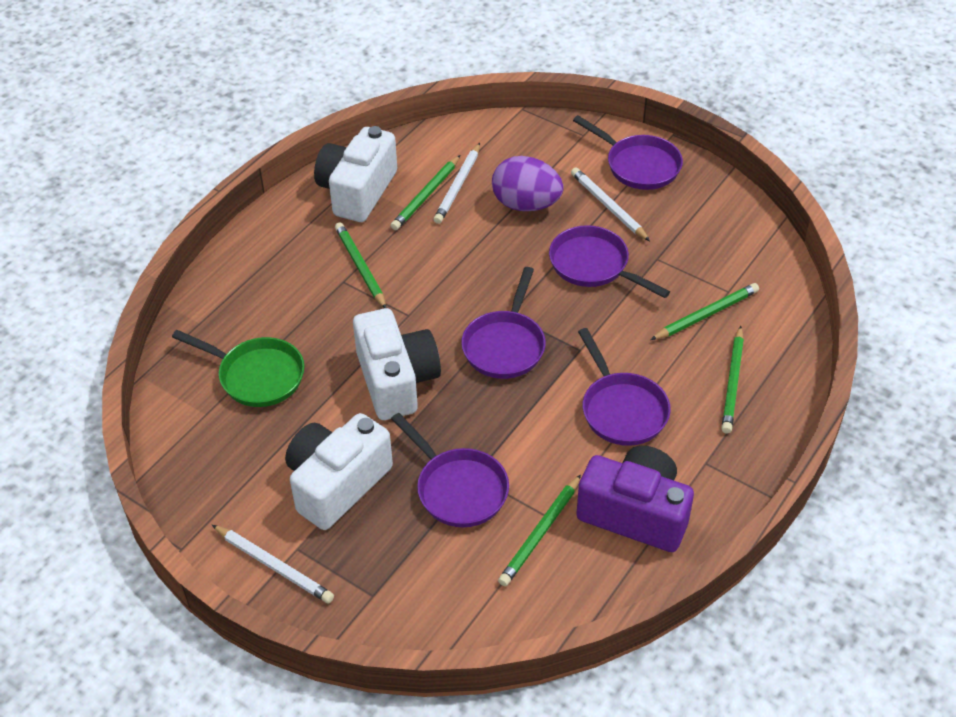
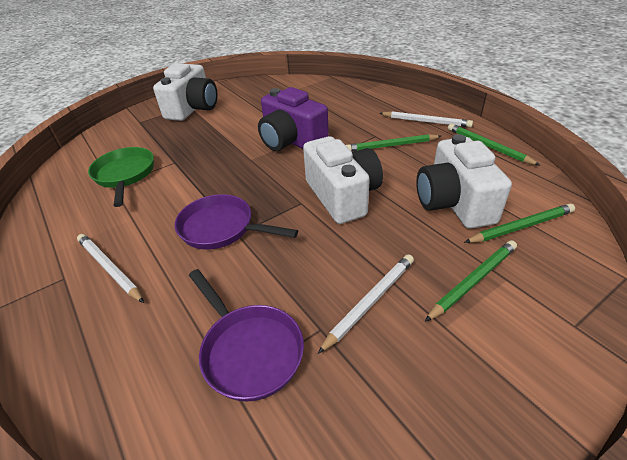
green pencil: [335,222,386,308] [391,155,460,230] [498,474,581,586] [650,283,759,340] [721,326,744,433] = 5 -> [346,134,441,152] [425,240,517,322] [448,123,541,166] [464,203,575,243] = 4
purple egg: [492,156,564,211] = 1 -> none = 0
purple pan: [391,413,509,527] [461,267,546,379] [549,225,670,298] [573,115,683,190] [578,328,671,446] = 5 -> [175,194,298,250] [189,269,304,401] = 2

